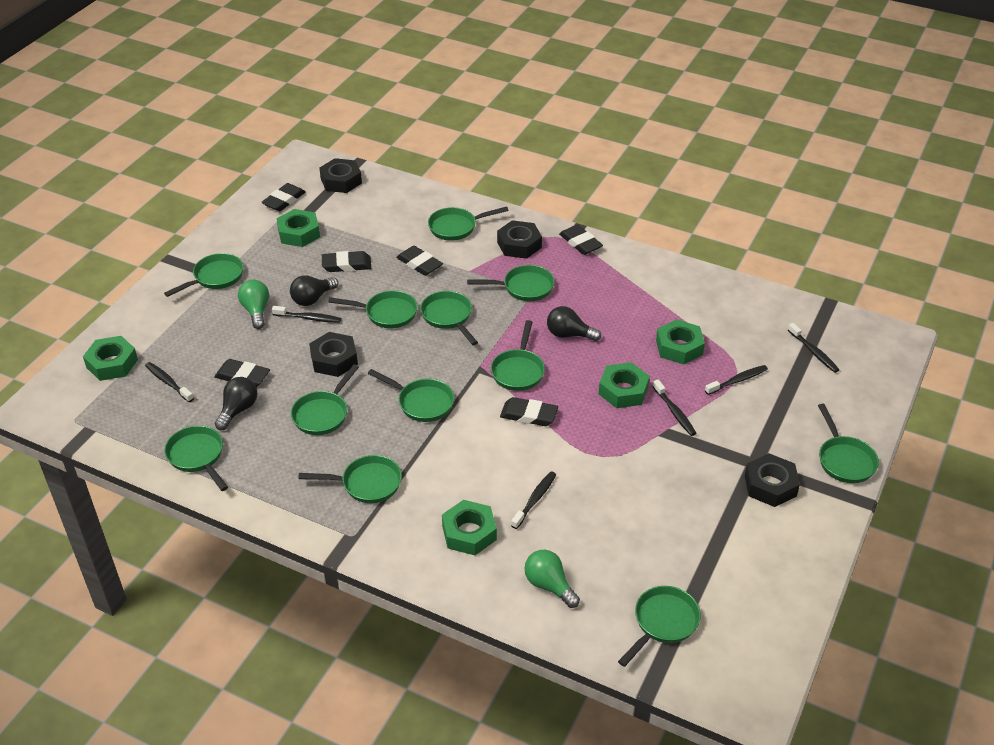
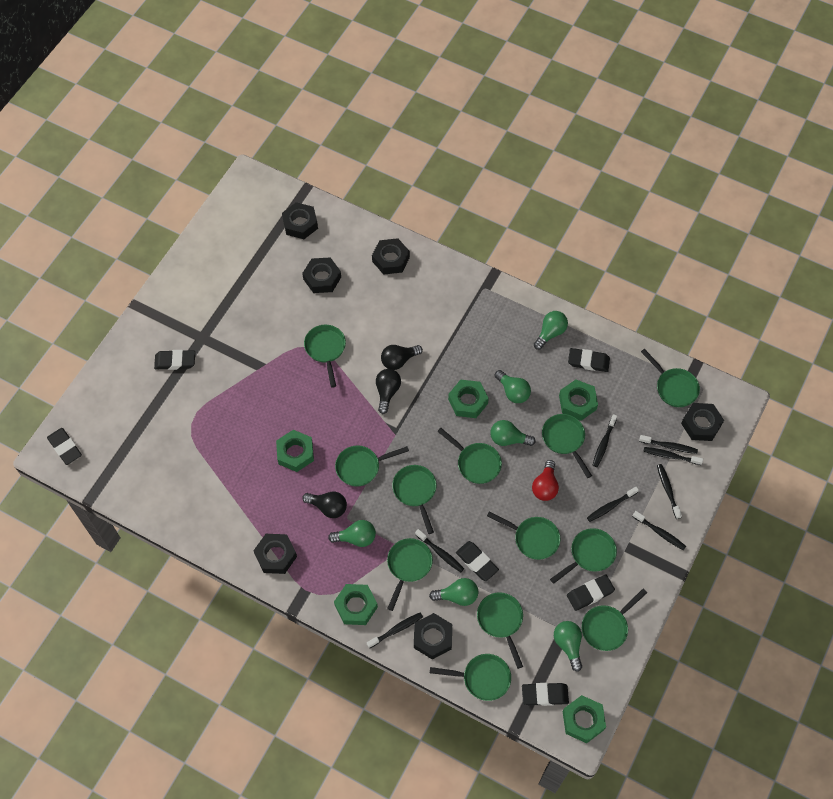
black nut: [309,332,358,377] [319,158,362,193] [497,220,542,259] [745,453,800,507] = 4 -> [253,534,297,574] [282,202,318,239] [302,257,341,293] [372,238,410,275] [414,613,452,659] [681,403,724,441] = 6
black toothbrush: [145,362,194,402] [272,306,341,323] [511,471,556,529] [653,379,696,436] [705,365,768,395] [788,323,839,373] = 6 -> [367,612,423,648] [415,529,464,572] [587,487,639,522] [593,414,617,467] [632,511,686,550] [639,435,698,454] [643,447,703,465] [657,464,682,519] = 8
green light bulb: [238,280,269,329] [524,550,580,608] = 2 -> [328,520,376,547] [429,578,478,606] [490,420,536,446] [495,370,531,403] [534,311,568,350] [554,621,582,672] = 6
red light bulb: none = 0 -> [532,460,559,501] = 1

